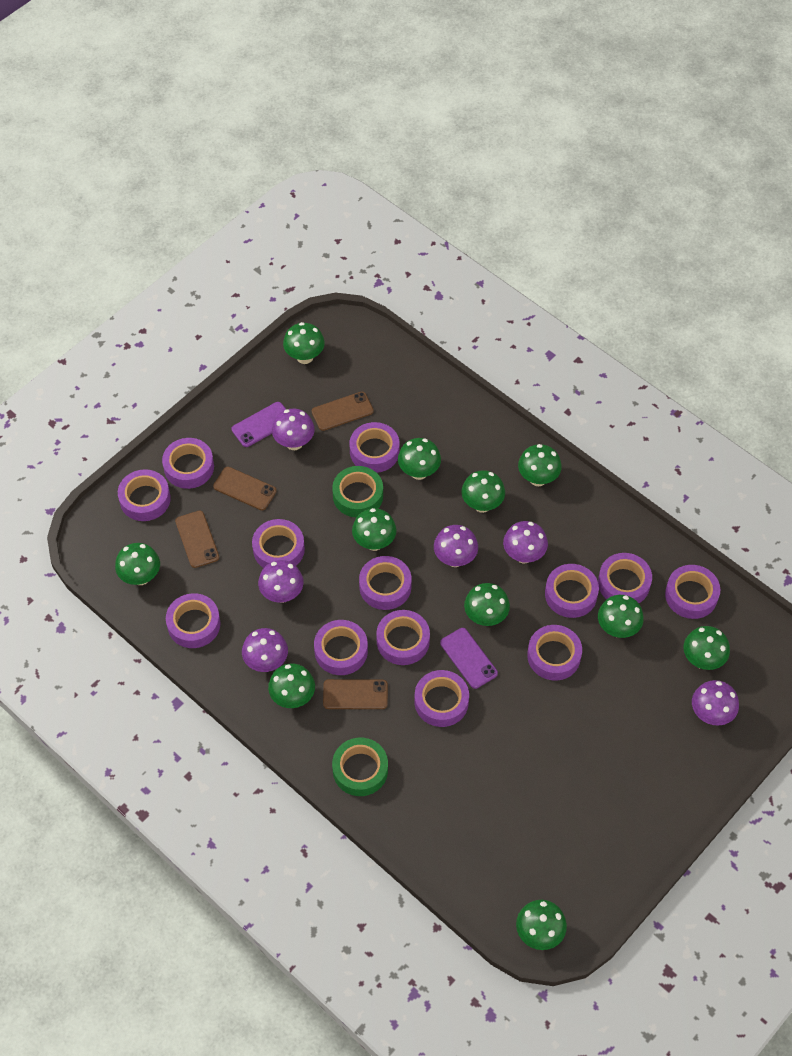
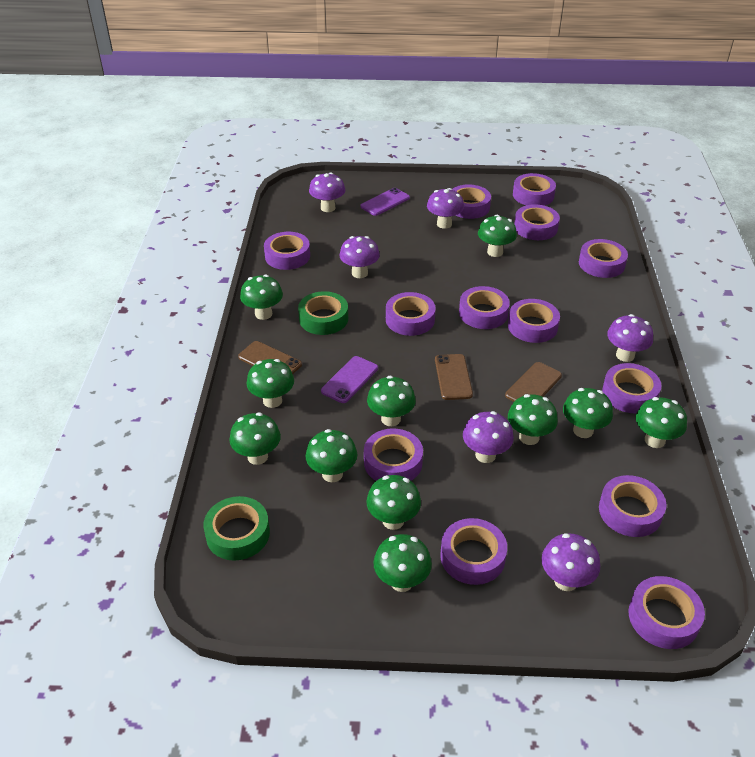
brown phone: [175,511,219,568] [213,467,277,511] [312,392,374,431] [323,679,388,709] = 4 -> [238,341,302,374] [435,354,473,400] [505,362,562,402] = 3

